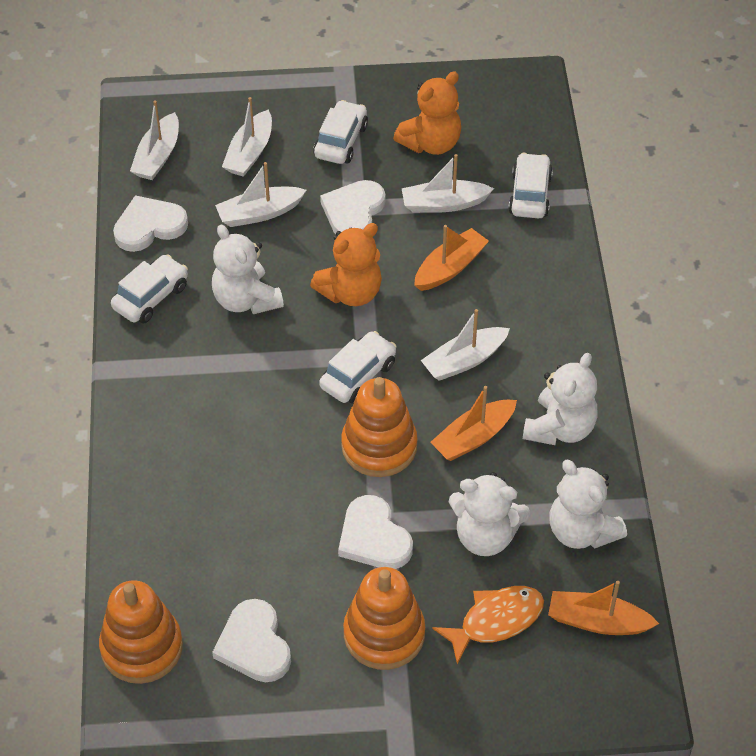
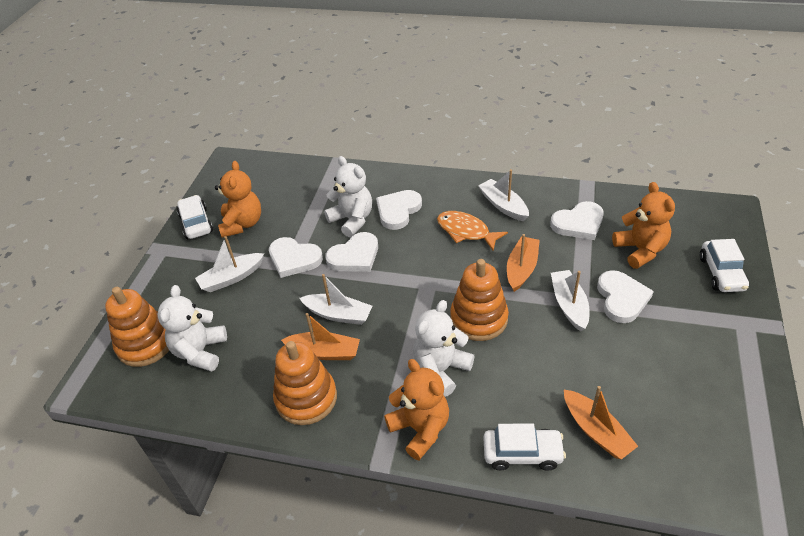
orange teddy bear: [310,223,382,306] [393,71,461,155] = 2 -> [215,161,261,238] [384,359,449,460] [612,182,675,269] = 3
white boat: [130,100,179,180] [215,162,306,227] [222,97,272,177] [401,154,494,213] [421,309,510,381] = 5 -> [195,236,264,292] [300,274,372,325] [478,169,529,221] [551,270,589,331] = 4
white car: [111,255,188,324] [313,100,368,164] [319,331,397,404] [508,153,553,218] = 4 -> [177,195,213,239] [483,424,566,471] [700,239,749,292] = 3
white heart: [113,195,188,252] [212,599,291,682] [320,180,385,234] [338,495,413,569] = 4 -> [269,237,323,278] [326,232,378,272] [376,190,422,230] [550,201,604,240] [597,270,654,323] = 5
white teddy bear: [212,224,284,314] [449,472,531,556] [523,353,598,445] [549,460,627,549] = 4 -> [157,285,227,372] [324,156,372,237] [413,300,475,397] = 3

